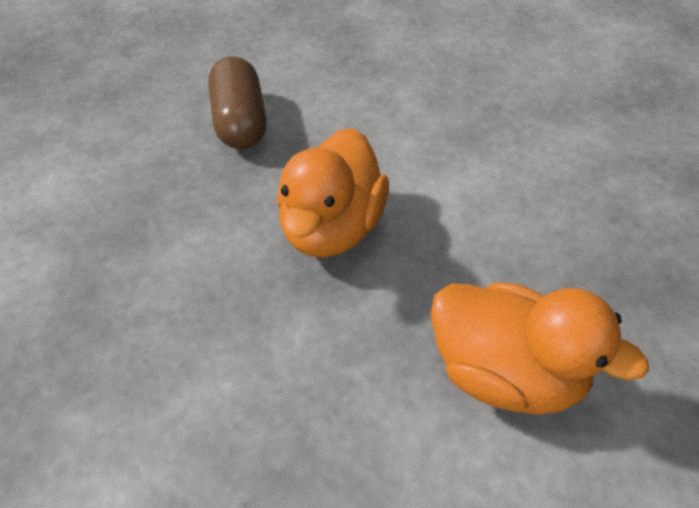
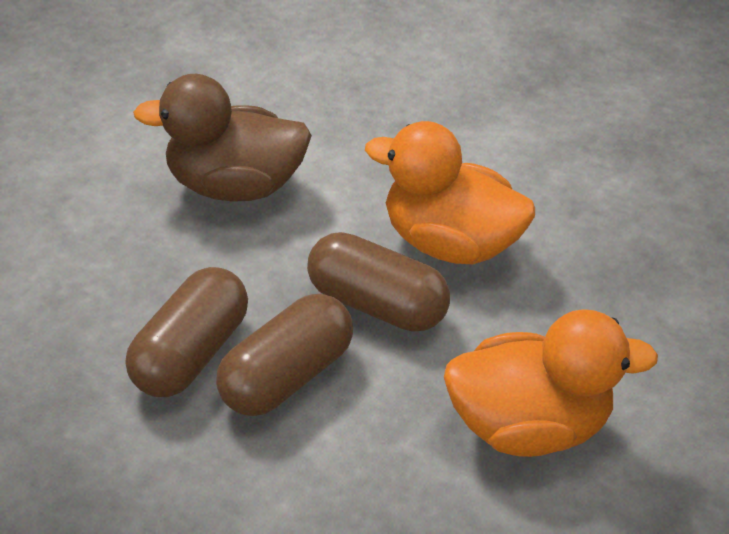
brown capsule: [208,56,266,149] = 1 -> [126,267,248,397] [216,294,353,416] [307,232,450,332] = 3
brown duck: none = 0 -> [133,74,312,202] = 1

